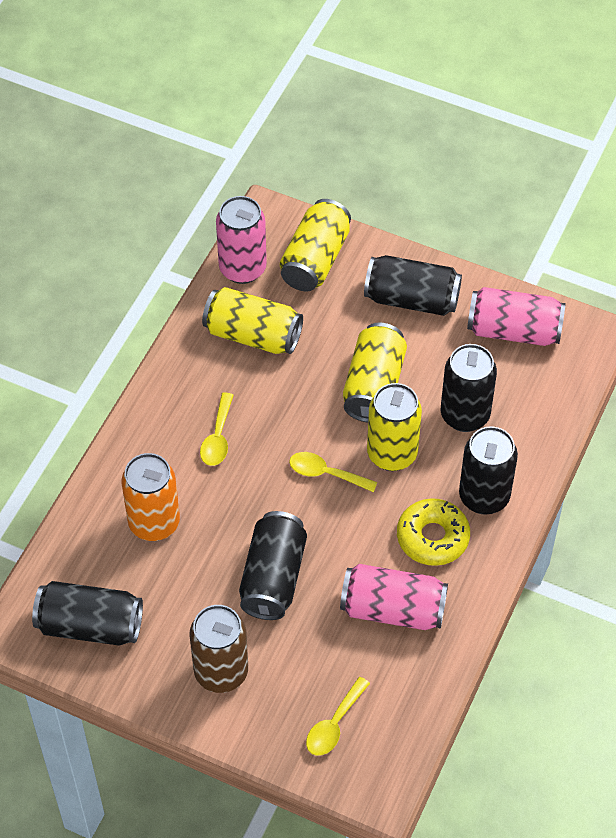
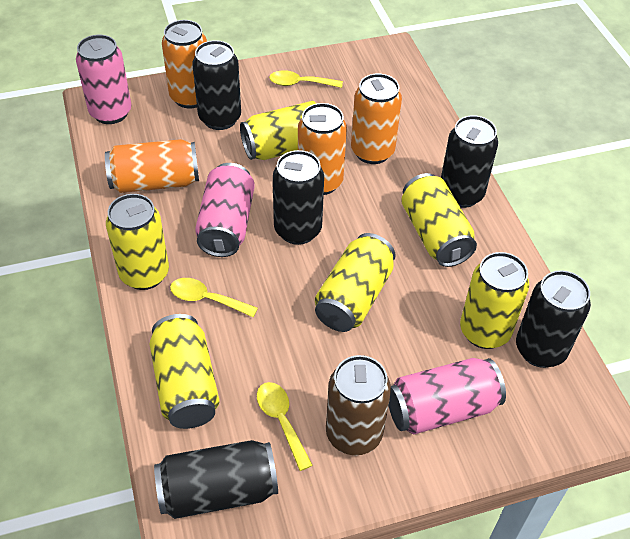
orange can: [121,453,180,541] = 1 -> [105,139,199,193] [162,20,207,108] [298,103,347,195] [351,74,402,164] = 4
yellow can: [202,287,303,354] [280,199,351,291] [343,323,407,422] [367,383,422,471] = 4 -> [106,194,169,290] [150,314,220,429] [240,101,317,160] [315,233,395,332] [401,173,477,267] [460,252,529,349] = 6
yellow donut: [397,498,470,566] = 1 -> none = 0

